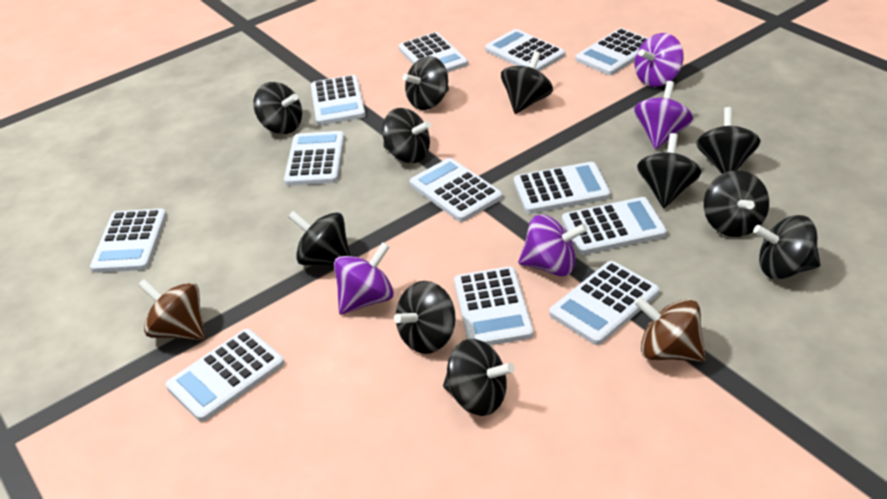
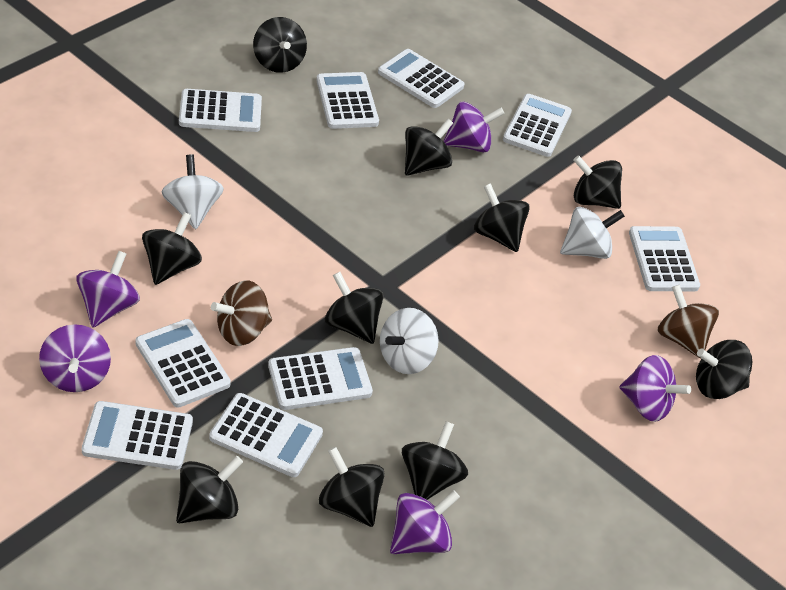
black spinning top: [253,82,302,134] [288,211,350,265] [382,108,431,163] [394,281,455,354] [402,56,449,110] [443,339,515,416] [501,51,553,114] [637,133,702,208] [696,107,761,174] [704,170,769,237] [753,215,820,279] = 11 -> [142,212,202,285] [176,456,243,523] [253,17,307,73] [319,447,385,527] [325,272,384,344] [402,421,468,500] [405,119,453,176] [474,183,530,252] [573,155,622,209] [696,340,752,399] = 10
purple spinning top: [334,242,394,315] [518,215,588,276] [634,81,693,149] [635,33,683,87] = 4 -> [39,324,111,392] [76,251,140,328] [390,490,460,554] [443,101,505,153] [619,355,691,422] = 5
white calculator: [90,209,167,273] [166,329,284,422] [284,131,344,186] [311,75,366,125] [398,32,468,73] [410,158,502,222] [454,267,534,345] [485,29,565,71] [514,162,611,214] [549,261,659,345] [562,197,667,255] [575,28,648,75] = 12 -> [82,401,193,470] [136,319,231,408] [179,89,262,132] [209,393,323,477] [268,347,373,410] [316,72,379,129] [378,49,465,108] [503,94,572,157] [629,226,700,291] = 9
white spinning top: none = 0 -> [162,154,224,229] [380,308,439,374] [560,207,625,259] = 3

